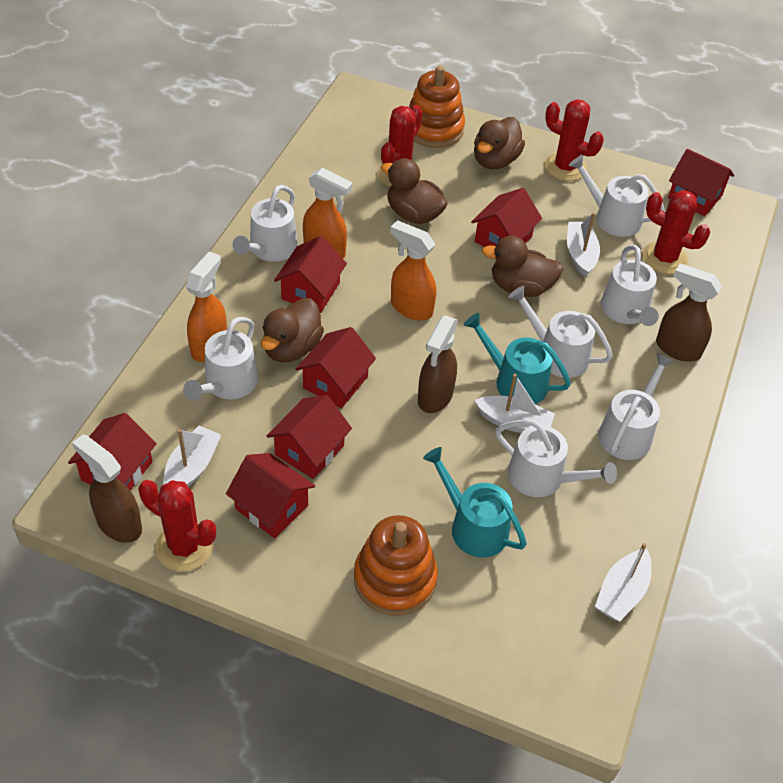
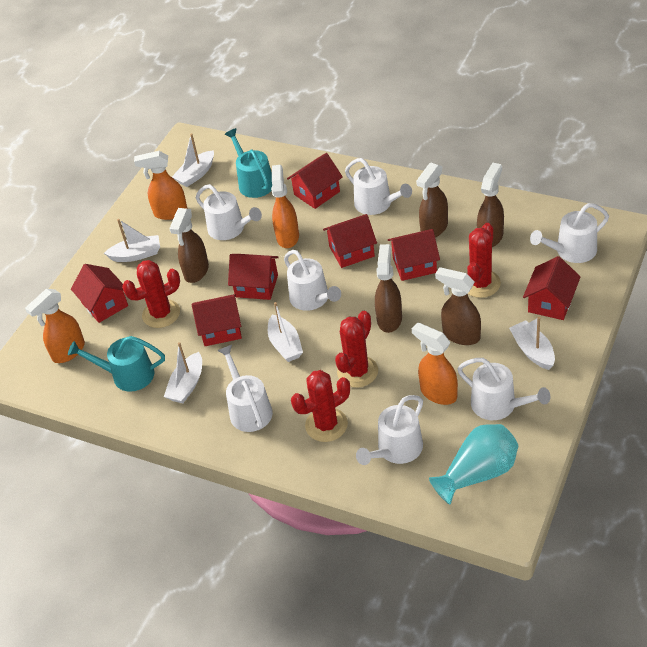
brown duck: [261,298,324,362] [381,158,448,224] [474,117,525,169] [482,236,563,297] = 4 -> none = 0
brown spray bottle: [72,434,142,543] [418,316,458,413] [656,263,722,362] = 3 -> [169,208,209,283] [375,244,402,333] [416,163,448,238] [435,267,481,345] [477,163,504,247] = 5
orange spray bottle: [186,251,227,362] [303,168,353,258] [390,220,437,321] = 3 -> [25,289,85,363] [134,151,188,220] [271,165,299,248] [412,322,458,405] = 4
orange stacking toy: [354,515,438,616] [409,66,465,148] = 2 -> none = 0
turquoise vase: none = 0 -> [429,424,518,504] = 1
white boat: [163,426,221,487] [474,374,555,433] [567,212,600,277] [595,543,652,622] = 4 -> [104,219,160,262] [164,342,202,403] [172,133,214,187] [268,302,303,362] [509,317,555,370] = 5

